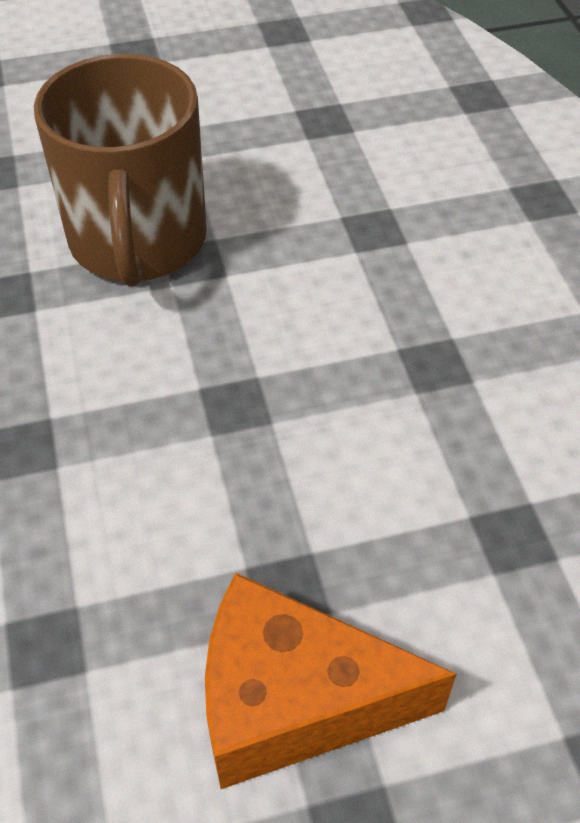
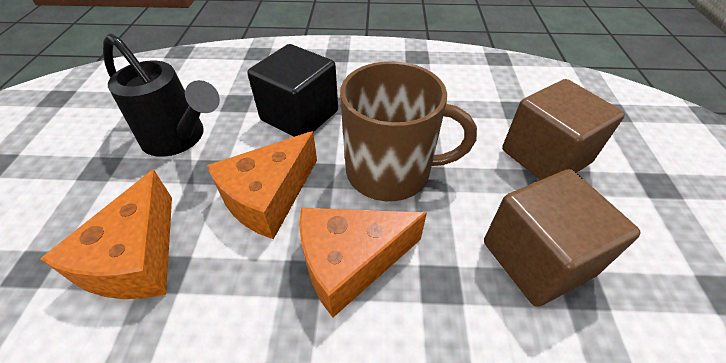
black cube: none = 0 -> [247,44,338,137] = 1
black watering can: none = 0 -> [103,33,220,157] = 1
brown cube: none = 0 -> [484,169,641,307] [502,79,625,180] = 2
orange cheese: [205,573,457,789] = 1 -> [40,169,172,299] [207,131,317,239] [299,208,427,318] = 3

